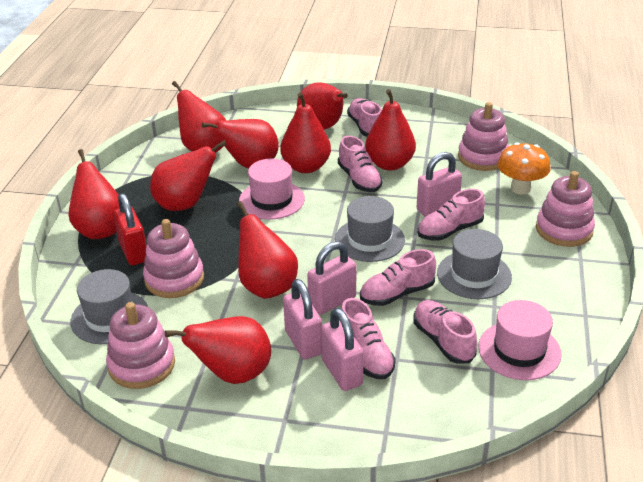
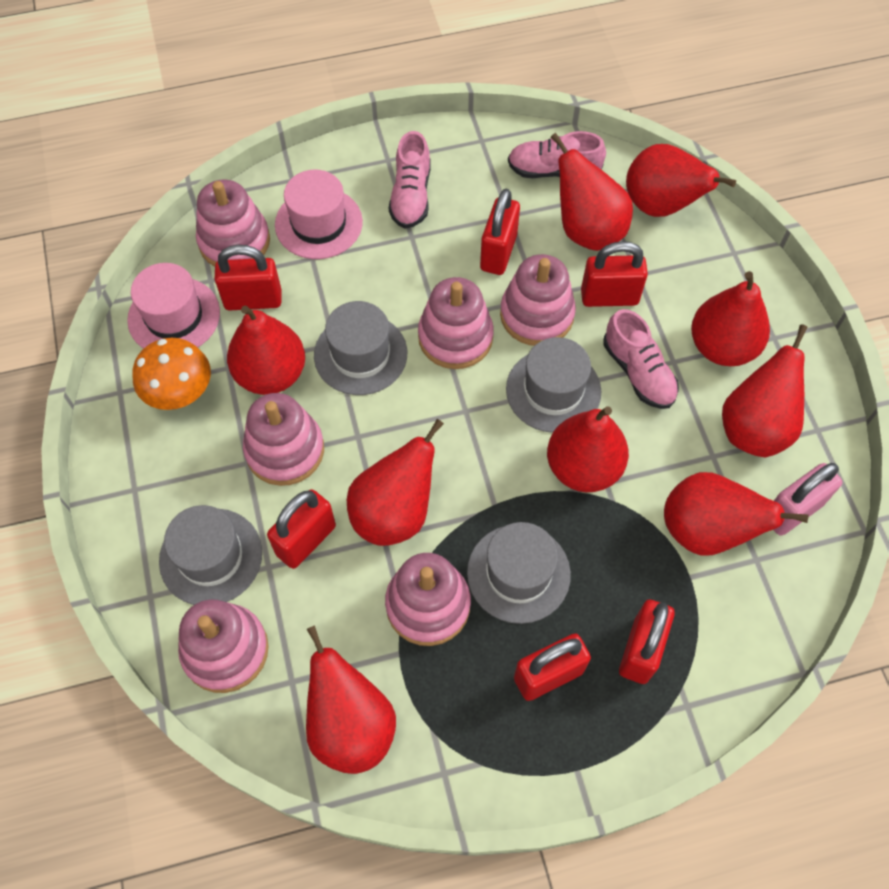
grey hat: [71,269,148,344] [335,196,405,262] [437,229,512,299] = 3 -> [159,505,262,605] [314,301,407,395] [467,522,571,624] [506,337,601,433] = 4
pink padlock: [283,279,322,359] [307,241,357,315] [321,308,364,391] [417,152,462,217] = 4 -> [774,463,842,536] = 1
pink shoe: [338,136,383,192] [341,298,396,379] [347,98,382,137] [360,249,436,306] [413,300,477,364] [417,189,485,241] = 6 -> [389,131,431,229] [508,131,606,178] [603,309,679,409] = 3
pink stacking toy: [106,302,175,389] [143,219,204,298] [458,102,509,171] [536,171,595,247] = 4 -> [178,600,269,693] [196,180,270,266] [243,393,324,486] [385,553,471,646] [418,277,494,369] [500,254,576,346] = 6
red padlock: [113,193,146,265] = 1 -> [214,245,282,311] [267,489,336,569] [480,188,520,275] [514,634,591,701] [581,241,648,307] [619,600,675,684] = 6

